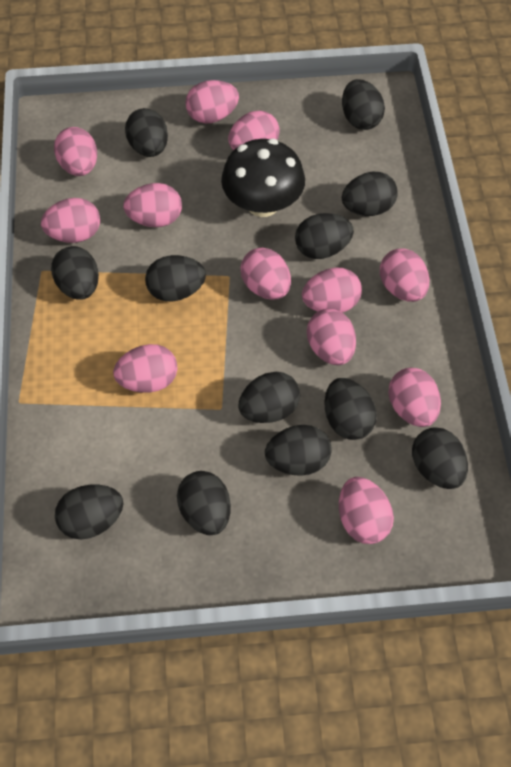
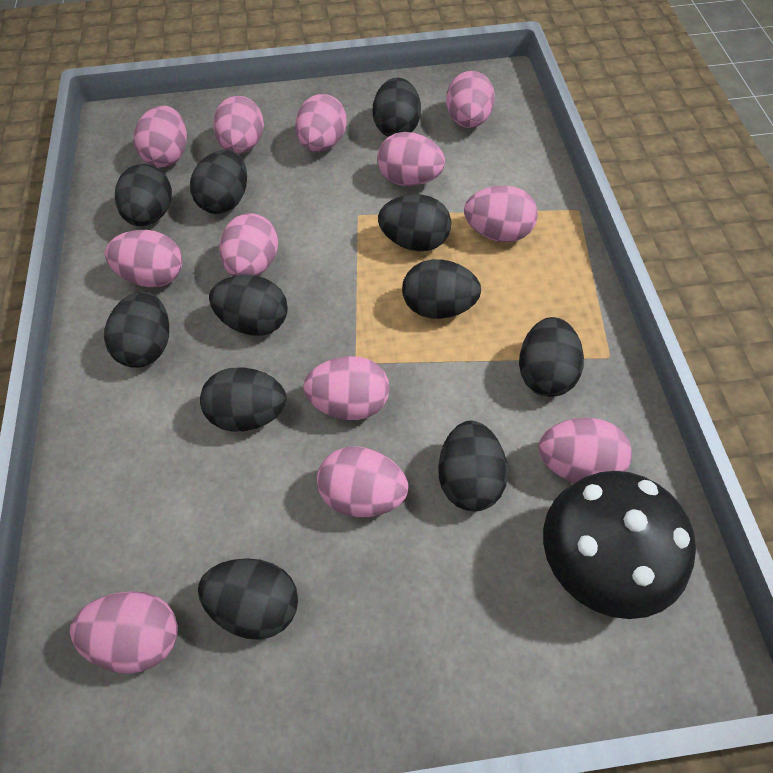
black egg: [51,246,99,300] [55,485,124,540] [125,108,168,157] [145,255,206,302] [177,471,231,535] [239,372,300,423] [265,425,332,476] [295,213,354,259] [324,378,377,440] [342,79,385,130] [342,172,397,216] [412,427,468,489] = 12 -> [104,292,169,367] [115,164,172,226] [190,150,247,214] [198,558,298,640] [200,367,287,432] [209,275,288,336] [373,78,421,137] [378,194,451,251] [402,259,481,319] [438,421,508,511] [519,317,584,397] = 11

